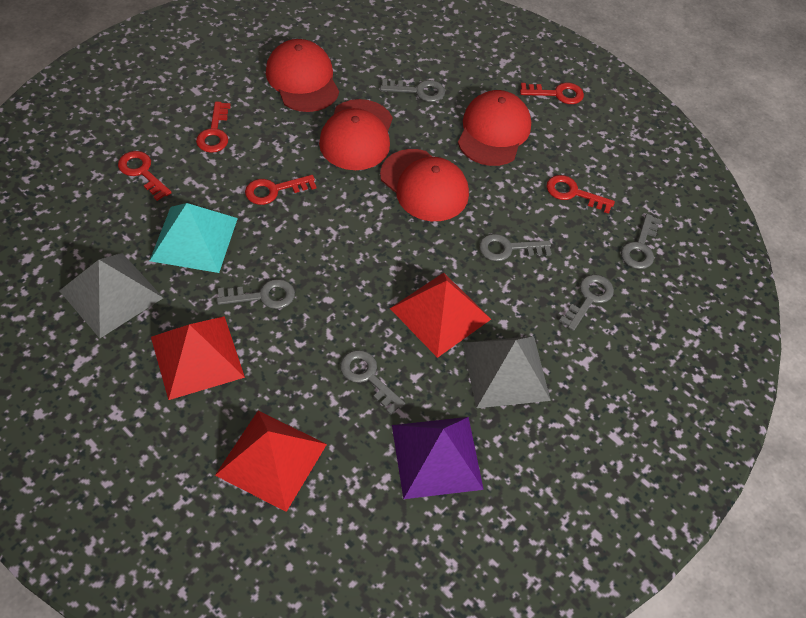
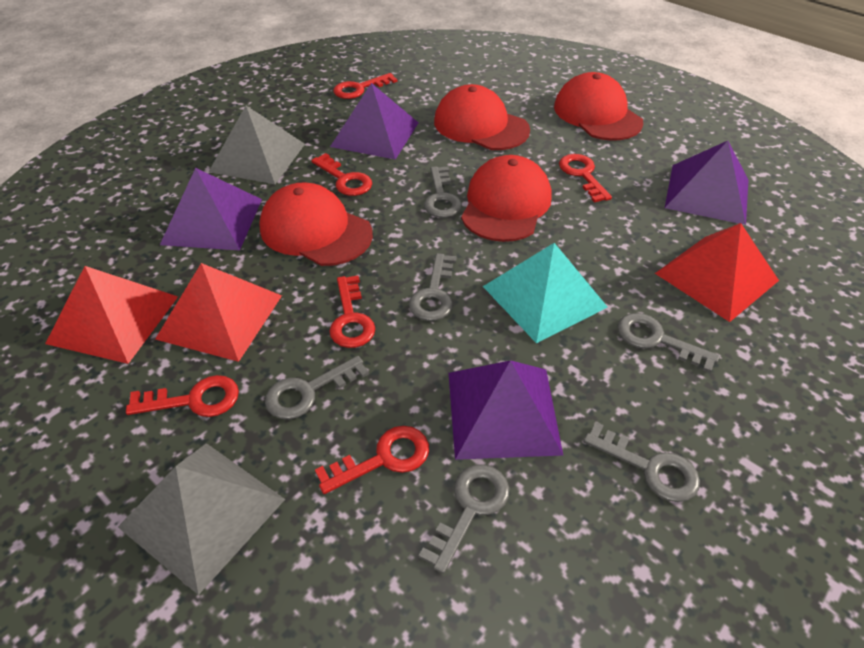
purple pyramid: [392,417,484,499] = 1 -> [160,168,262,251] [330,83,418,160] [449,360,563,460] [665,141,749,225] = 4
red key: [118,151,172,201] [196,102,231,153] [245,175,316,205] [520,83,584,104] [546,175,615,214] = 5 -> [126,375,239,417] [311,153,372,196] [315,426,429,494] [330,275,375,348] [333,73,397,99] [559,154,612,203] = 6

